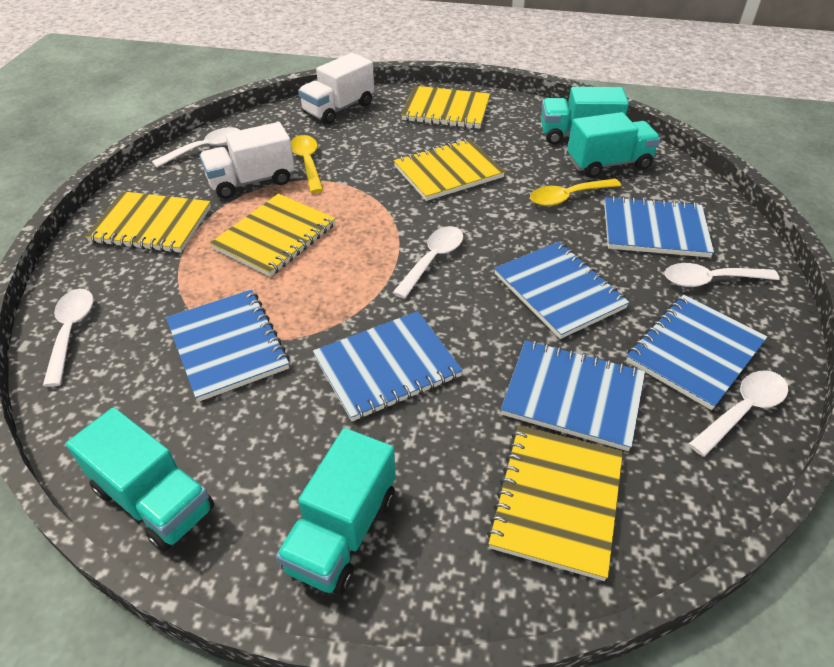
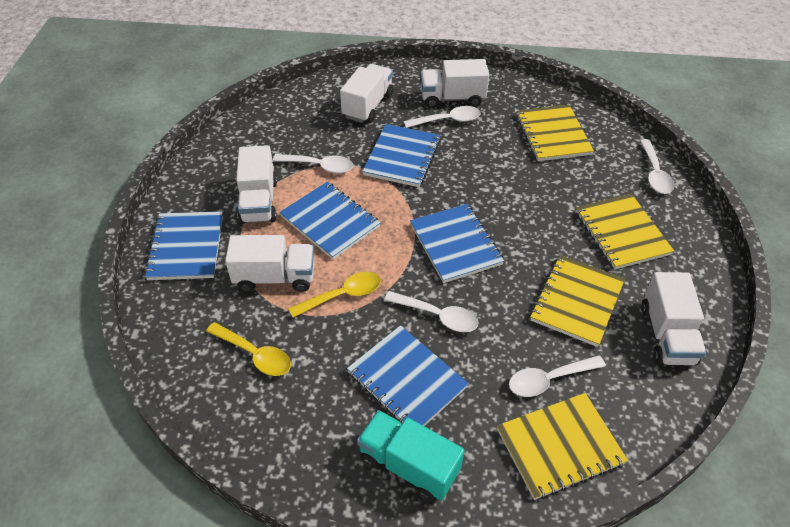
blue notebook: [166,290,290,402] [313,311,463,422] [494,242,630,339] [501,340,645,451] [604,196,714,258] [626,294,767,410] = 6 -> [144,211,223,280] [279,182,381,260] [347,325,469,426] [362,124,440,187] [410,204,504,283] = 5
turquoise truck: [66,407,214,552] [276,428,396,595] [541,87,629,144] [567,112,661,178] = 4 -> [357,410,465,502] = 1
white truck: [200,122,295,199] [298,53,374,125] = 2 -> [225,235,315,292] [236,145,277,224] [340,64,393,123] [420,59,489,108] [641,272,706,365] = 5
yellow notebook: [85,191,211,253] [210,193,336,277] [394,139,505,201] [401,86,490,129] [487,426,623,581] = 5 -> [497,393,628,500] [516,105,594,161] [530,255,625,347] [576,194,674,270] = 4

